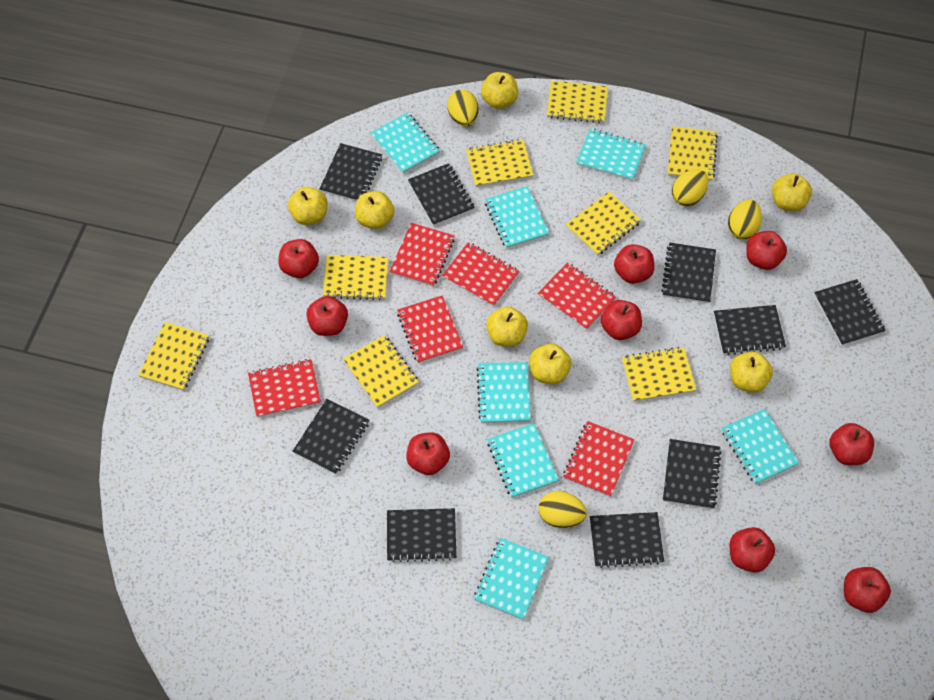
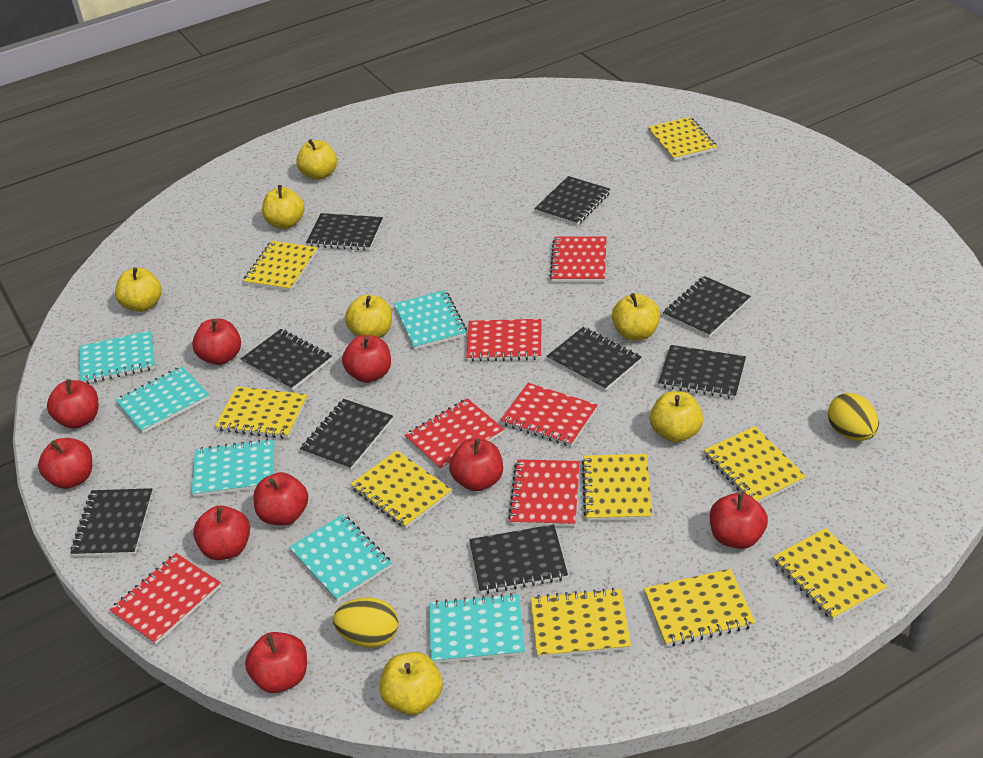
turquoise notebook: [371,112,440,174] [474,538,549,620] [476,362,531,423] [485,186,549,249] [487,423,559,498] [576,129,646,181] [722,409,799,484] = 7 -> [79,331,155,384] [115,366,210,433] [192,439,275,497] [289,514,392,602] [394,290,467,350] [429,593,525,663] = 6
yellow egg: [447,90,479,126] [538,491,587,528] [672,169,709,206] [728,199,762,240] = 4 -> [333,597,398,648] [828,393,879,441] = 2
yellow notebook: [138,322,209,391] [323,255,388,300] [343,335,419,408] [466,139,533,187] [547,81,608,124] [566,192,641,256] [622,347,696,402] [668,126,718,181] = 8 -> [215,386,308,439] [243,241,318,291] [350,450,452,529] [531,588,631,658] [582,454,652,521] [644,569,756,647] [648,117,717,161] [704,426,807,503] [773,528,888,621] = 9

